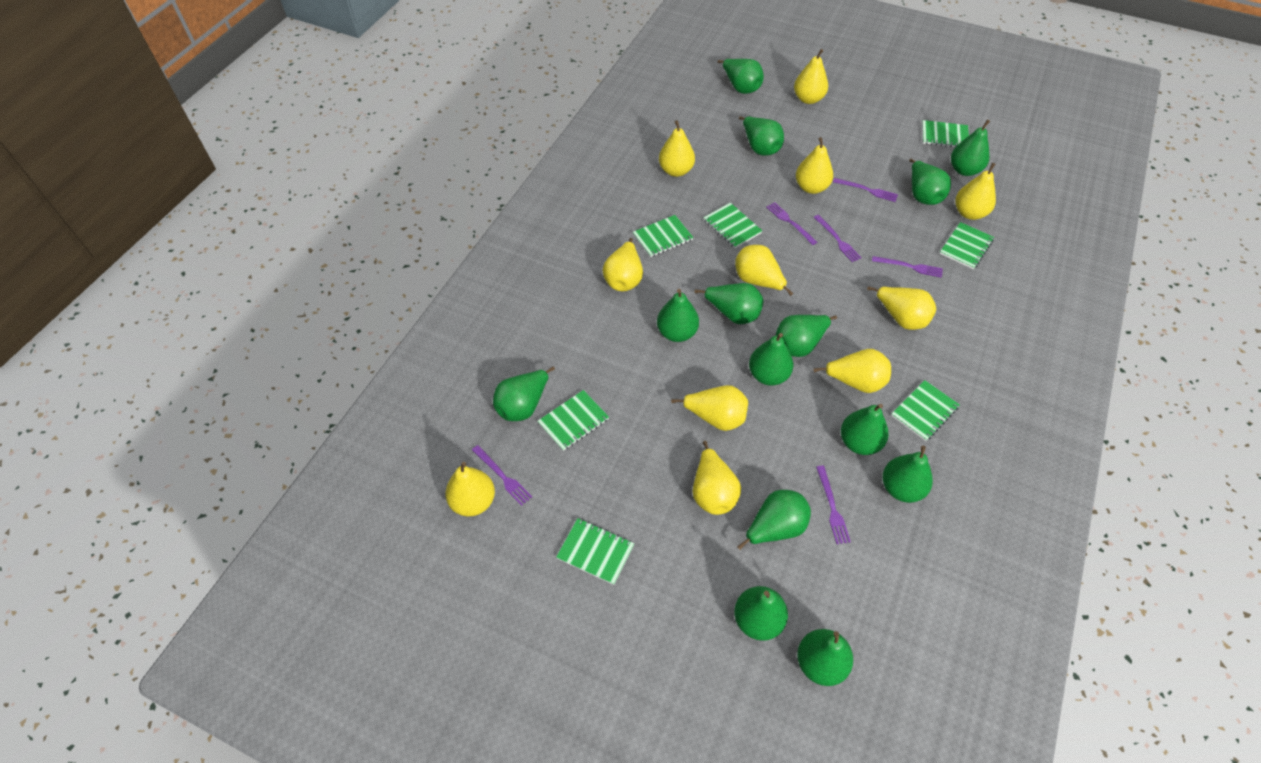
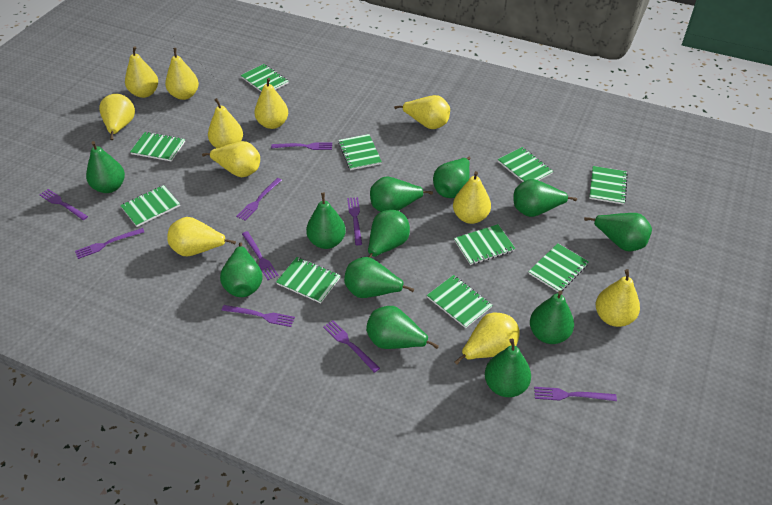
green notebook: [538,390,609,451] [556,518,634,585] [633,215,694,257] [703,203,762,248] [891,380,960,441] [922,120,969,147] [940,222,994,269] = 7 -> [120,185,180,227] [130,132,185,162] [241,64,288,92] [276,257,341,303] [338,134,382,170] [427,275,492,328] [454,224,516,265] [498,147,553,182] [528,243,589,292] [589,166,628,205] = 10
green pear: [493,367,555,421] [657,289,699,342] [694,283,763,324] [718,59,764,94] [734,586,788,641] [737,490,811,550] [739,116,784,156] [749,333,793,386] [776,315,837,357] [797,629,853,686] [841,404,889,455] [883,446,933,503] [909,159,951,205] [951,120,990,176] = 14 -> [86,141,125,193] [220,242,262,297] [306,193,346,249] [344,257,414,298] [366,306,439,349] [368,210,410,258] [370,177,433,212] [433,157,471,198] [485,339,531,397] [513,179,577,217] [530,290,574,344] [584,213,652,251] = 12
purple fork: [472,445,532,506] [766,202,817,245] [814,215,861,262] [816,466,851,544] [833,178,898,202] [872,256,943,278] = 6 -> [39,189,88,220] [75,228,144,259] [221,305,295,327] [236,178,282,221] [242,231,279,280] [271,142,332,150] [323,320,380,373] [347,197,362,245] [534,387,617,401] = 9

